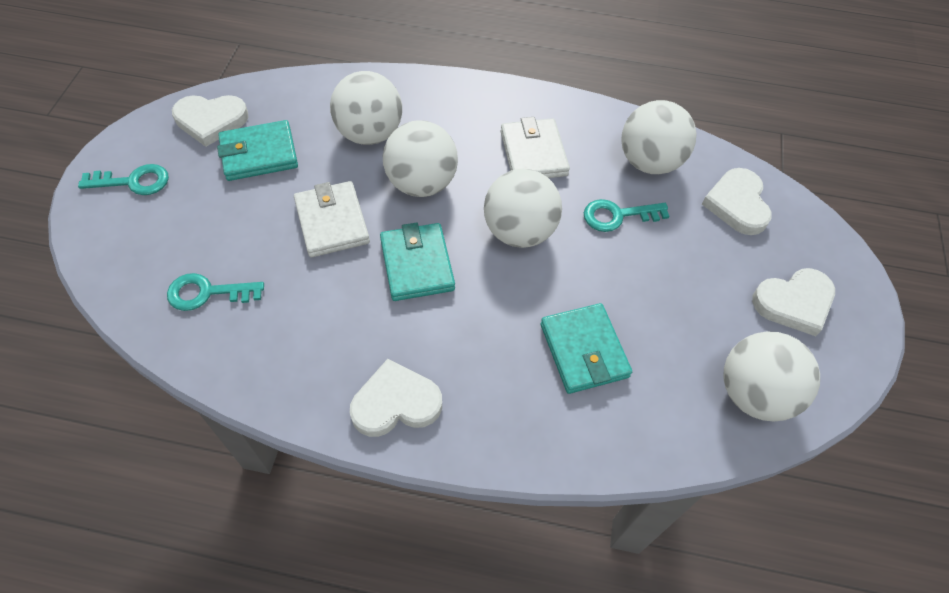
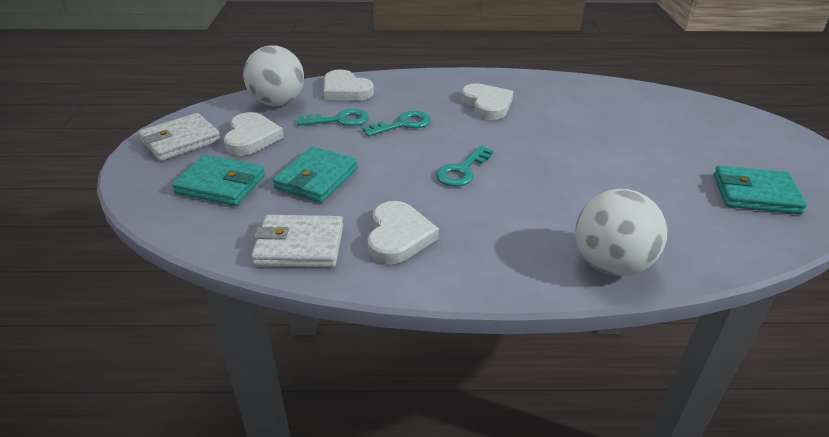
white ball: [330,71,402,145] [383,121,458,197] [484,169,562,248] [621,100,696,174] [723,331,820,421] = 5 -> [243,45,304,106] [575,189,667,276] = 2

